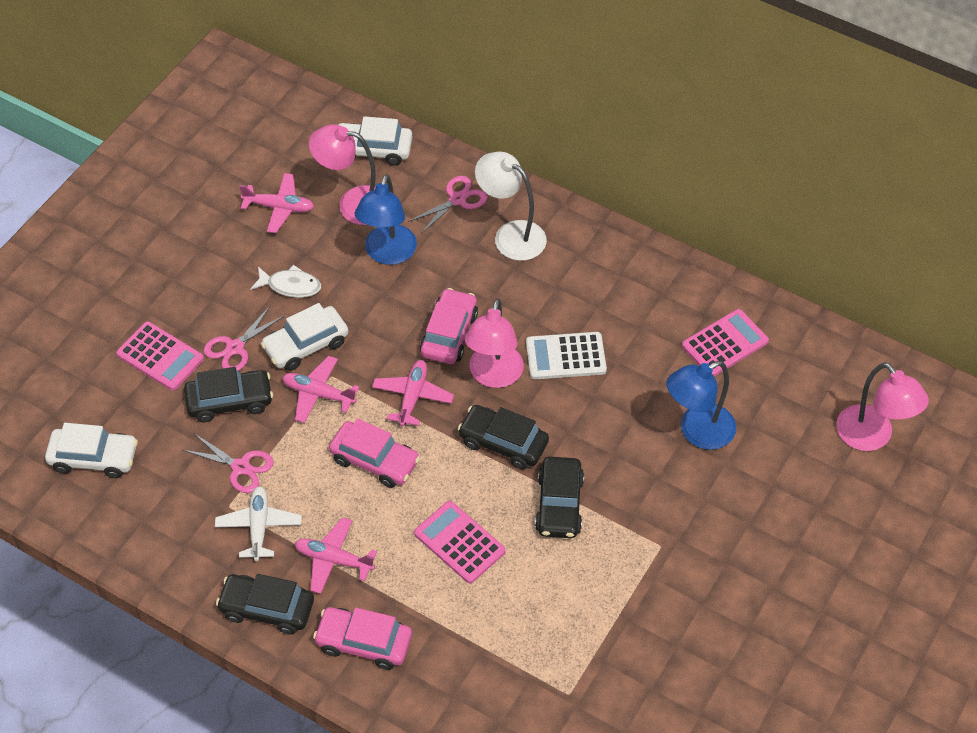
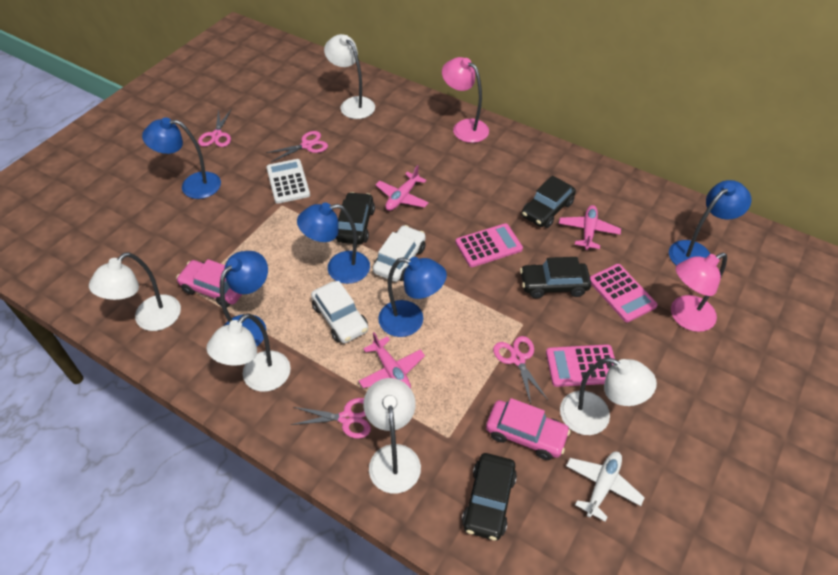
blue lamp: [355,174,417,265] [667,361,736,450] = 2 -> [142,117,221,199] [220,251,268,346] [297,203,370,284] [378,257,447,337] [669,180,751,266] = 5
pink car: [313,607,412,670] [329,418,420,488] [420,288,478,364] = 3 -> [176,259,242,307] [486,398,571,460] = 2
pink lamp: [309,125,376,225] [465,298,524,388] [836,362,929,451] = 3 -> [442,57,489,143] [671,253,727,332] = 2
pink plane: [239,173,314,233] [282,356,359,423] [295,517,377,594] [372,360,454,427] = 4 -> [359,332,425,389] [376,165,429,211] [559,205,621,250] = 3
pink scissors: [183,433,274,493] [204,305,285,371] [408,176,487,234] = 3 -> [198,109,232,147] [266,131,328,162] [290,398,371,438] [493,336,548,404] = 4
white car: [45,423,138,478] [261,303,349,371] [338,116,412,165] = 3 -> [311,281,368,343] [373,225,426,282] = 2
white fish: [250,265,321,298] = 1 -> none = 0
white lamp: [475,152,547,261] = 1 -> [89,252,181,331] [207,313,291,392] [324,34,375,119] [363,378,421,493] [560,358,657,435] = 5

